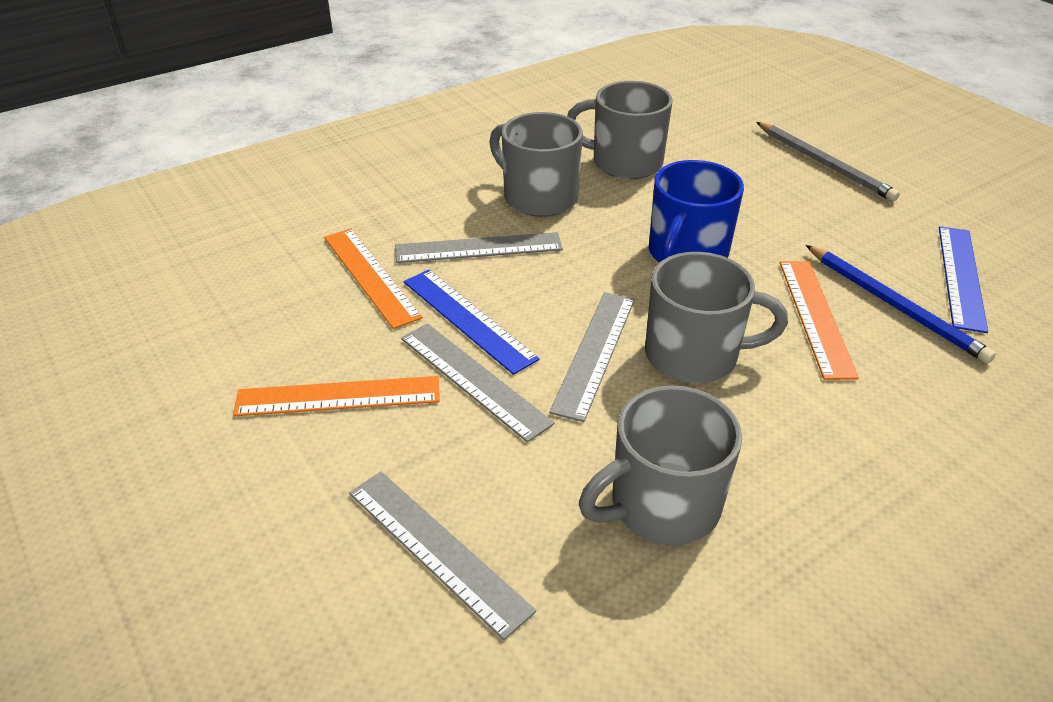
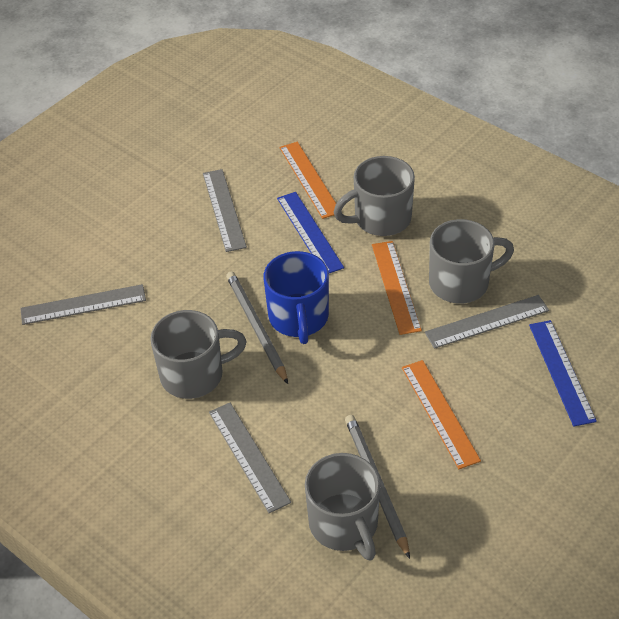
blue pencil: [806,245,996,364] = 1 -> none = 0
grey pencil: [756,122,900,202] = 1 -> [226,271,288,384] [345,415,410,559] = 2

